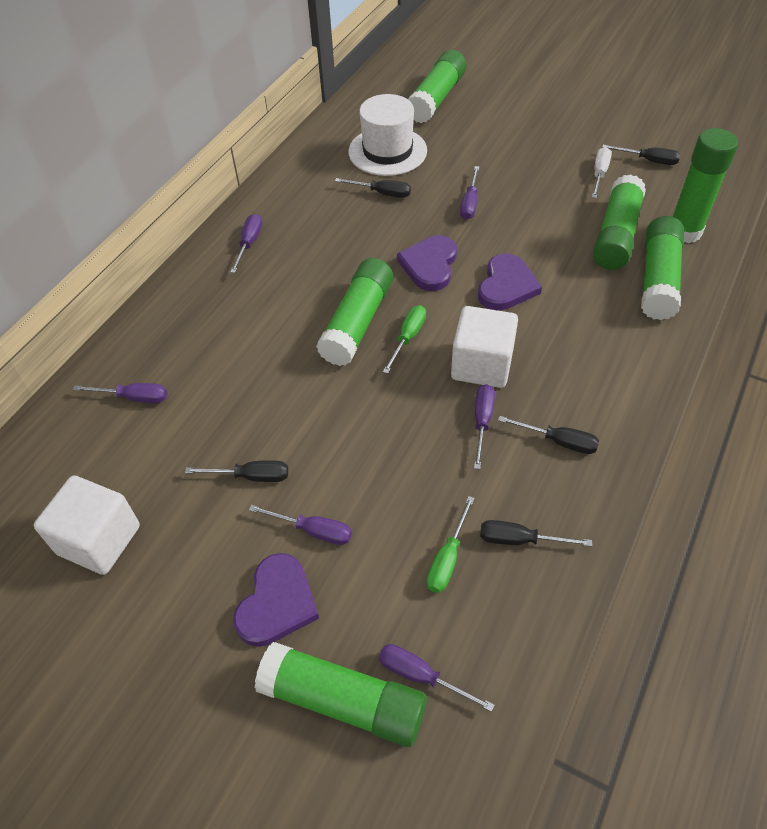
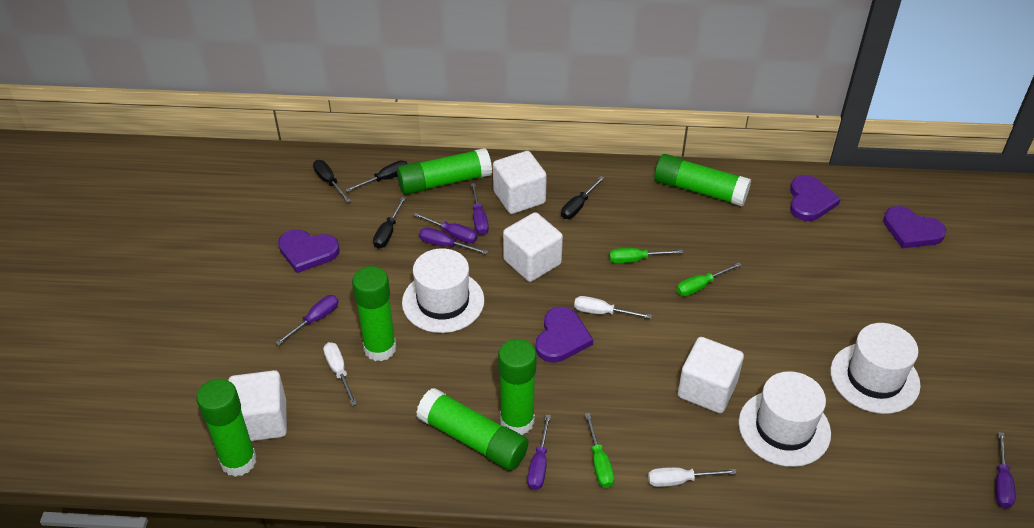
black screwdriver: [185,460,288,482] [335,178,411,198] [480,520,592,546] [498,416,599,454] [602,145,680,165] = 5 -> [313,160,351,203] [345,160,408,192] [373,197,406,248] [561,176,605,219] = 4
green screwdriver: [383,305,426,374] [427,496,475,593] = 2 -> [585,413,614,488] [609,248,683,263] [677,263,742,296] = 3
purple heart: [233,553,319,647] [397,235,457,291] [478,253,542,311] = 3 -> [278,229,340,273] [536,307,593,363] [790,175,841,221] [883,206,946,248] = 4
white cube: [34,476,140,575] [451,306,518,388] = 2 -> [228,370,287,441] [493,151,547,214] [503,212,563,282] [678,337,744,413] = 4
white hat: [349,94,427,176] = 1 -> [402,248,484,333] [739,371,831,467] [830,323,921,414] = 3
white screwdriver: [592,147,612,198] = 1 -> [323,342,357,406] [574,296,652,319] [648,467,737,487] = 3

